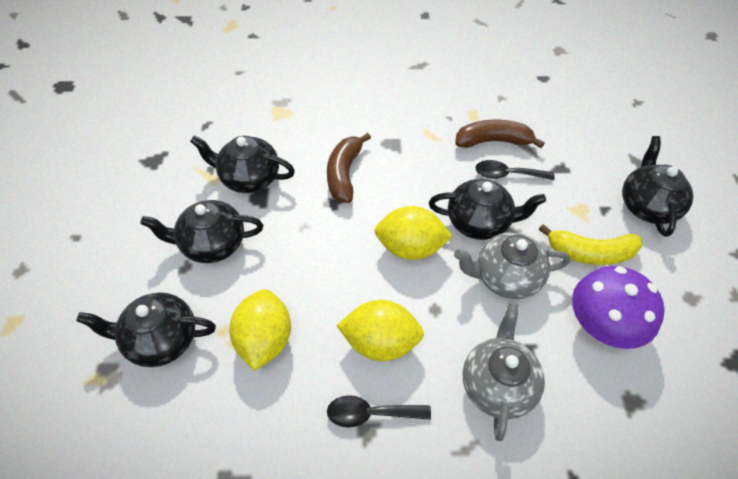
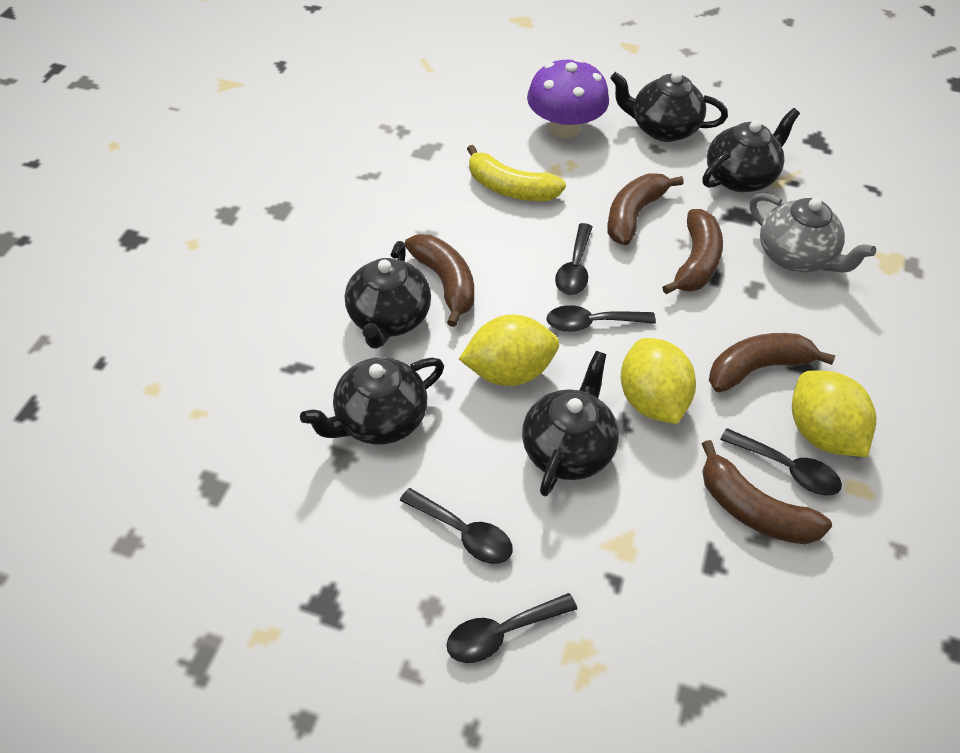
black spoon: [327,395,431,427] [476,160,555,180] = 2 -> [400,488,513,564] [446,593,577,663] [547,305,656,332] [555,223,593,295] [720,428,842,495] = 5
brown banana: [327,133,371,203] [455,120,545,148] = 2 -> [405,234,474,327] [607,173,684,245] [662,209,723,294] [702,440,832,545] [709,333,835,392] = 5
grey teapot: [454,232,571,299] [463,302,545,441] = 2 -> [750,193,876,273] = 1

